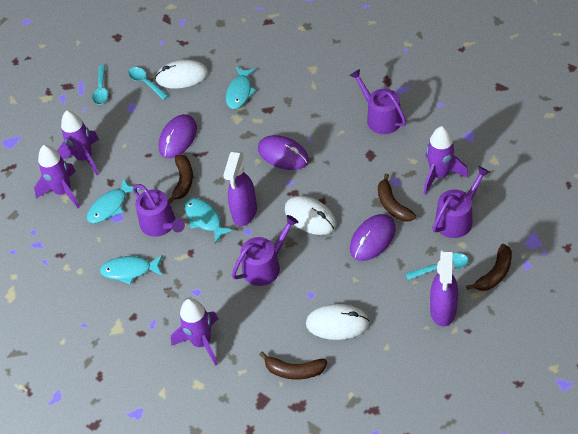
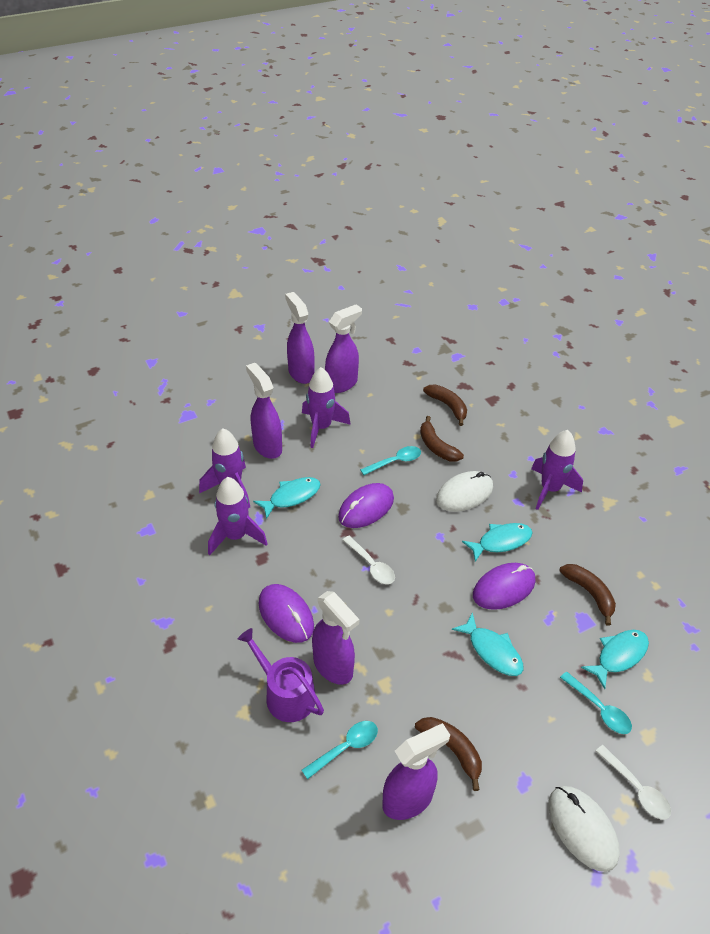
purple spray bottle: [223,151,257,226] [430,249,458,327] = 2 -> [246,363,282,459] [285,292,315,384] [312,591,359,685] [325,304,362,393] [382,723,450,820] = 5
purple watering can: [133,184,185,237] [232,215,299,286] [349,69,406,134] [433,166,490,238] = 4 -> [238,628,324,722] = 1
white mouse: [155,59,208,89] [285,196,336,235] [306,304,370,340] = 3 -> [436,471,493,512] [549,786,620,872] = 2
white spoon: none = 0 -> [343,536,395,584] [596,745,671,819] = 2

